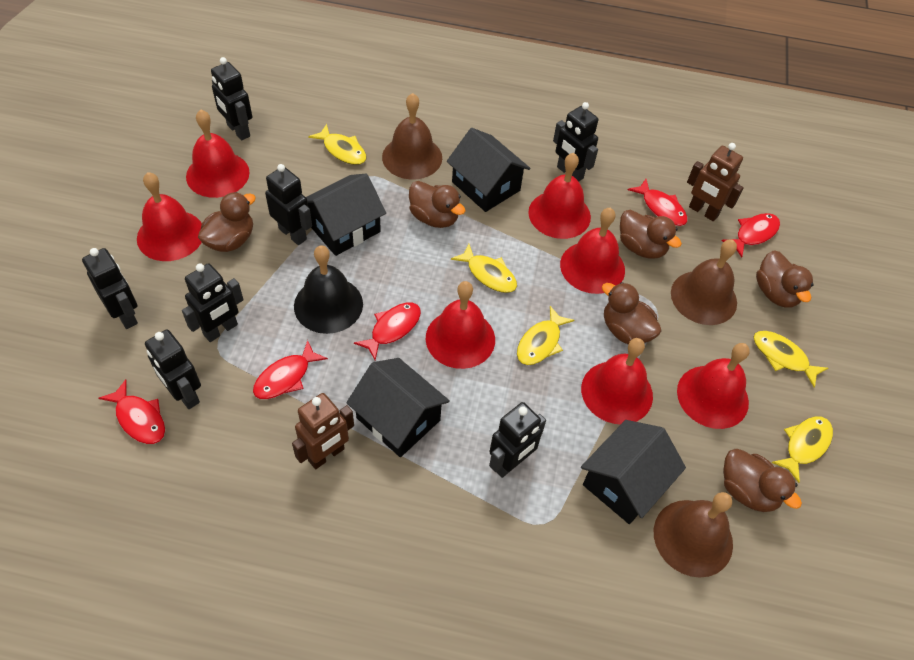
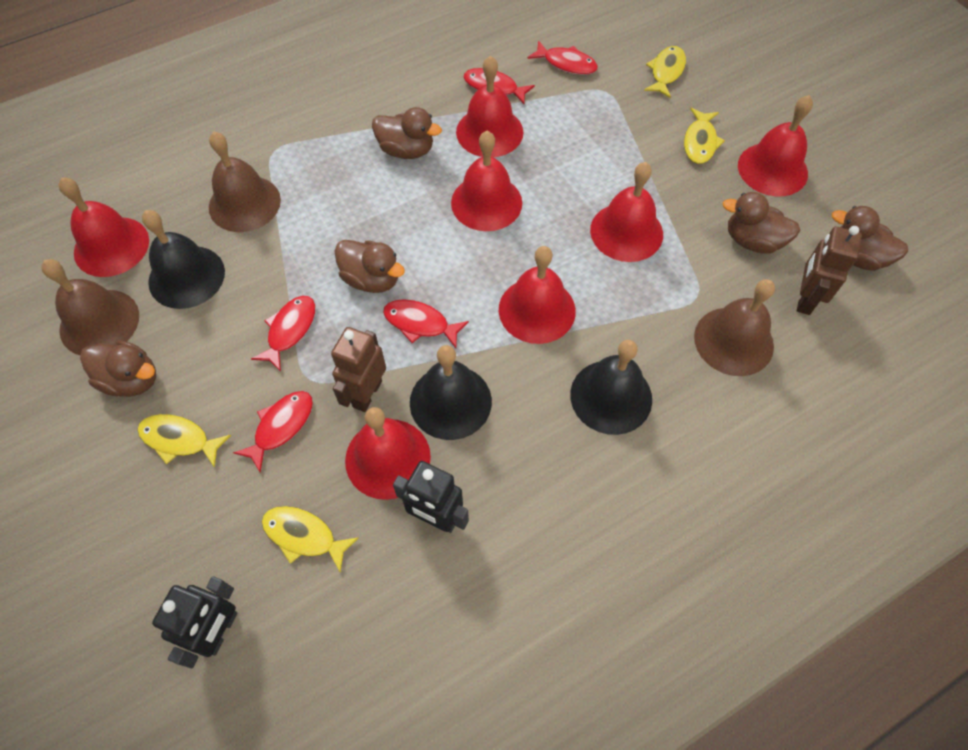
black bell: [294,245,363,334] = 1 -> [142,210,225,309] [410,345,492,440] [570,340,652,435] = 3
black house: [306,173,386,256] [346,358,450,457] [447,128,531,212] [581,420,686,524] = 4 -> none = 0
black robot: [82,248,138,329] [145,330,201,409] [182,263,244,342] [211,57,252,141] [265,164,312,245] [489,402,546,478] [553,102,598,182] = 7 -> [152,576,237,668] [393,461,469,533] = 2
brown duck: [198,192,256,252] [409,181,466,228] [602,282,662,344] [620,210,682,259] [723,449,802,512] [756,250,813,308] = 6 -> [80,340,156,397] [334,240,405,293] [372,107,442,159] [723,192,800,254] [832,206,908,271] = 5
yellow fish: [308,124,366,165] [451,244,517,293] [517,306,575,365] [753,331,828,388] [771,416,833,483] = 5 -> [137,414,231,468] [262,506,359,573] [644,46,686,98] [684,108,725,164] = 4

